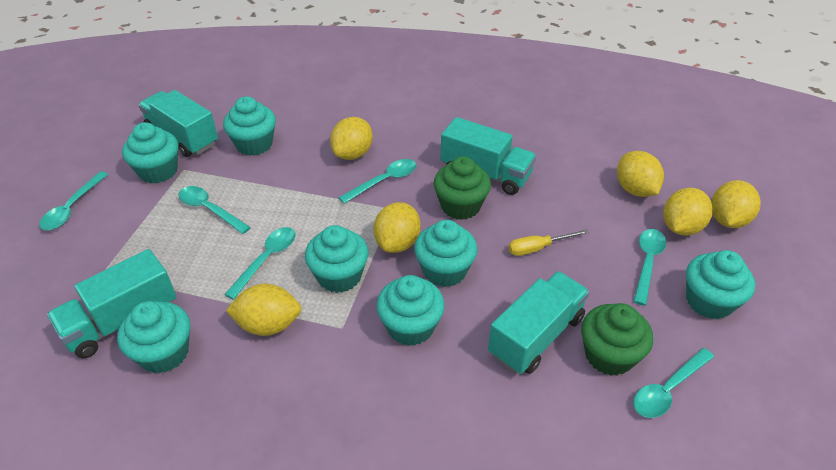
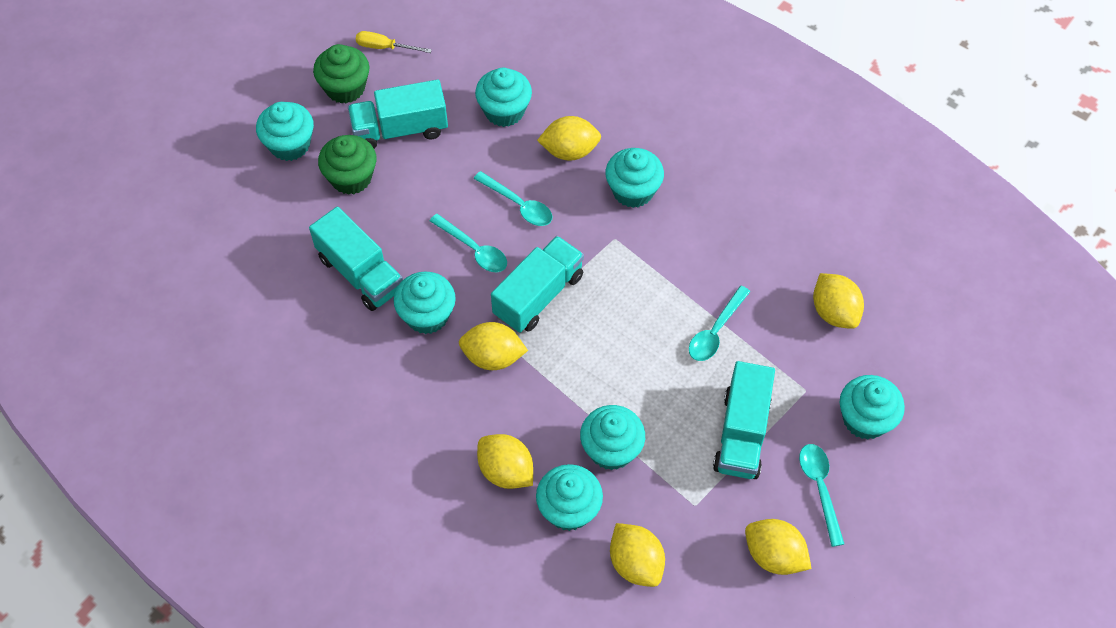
turquoise spoon: [39,172,108,230] [179,186,251,234] [224,227,296,300] [338,159,416,204] [633,229,666,306] [633,348,714,418] = 6 -> [430,214,507,272] [473,171,552,226] [689,286,751,361] [799,444,844,547] = 4

